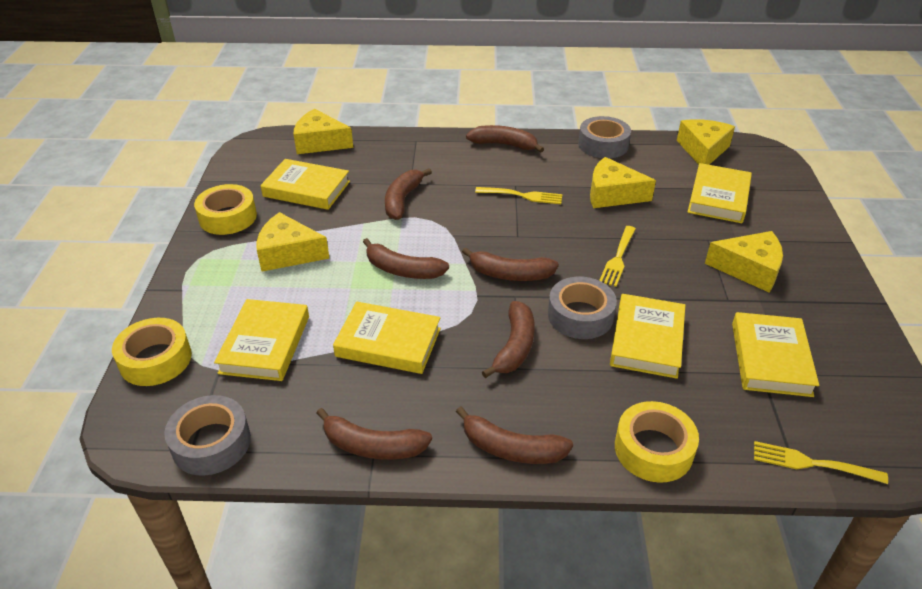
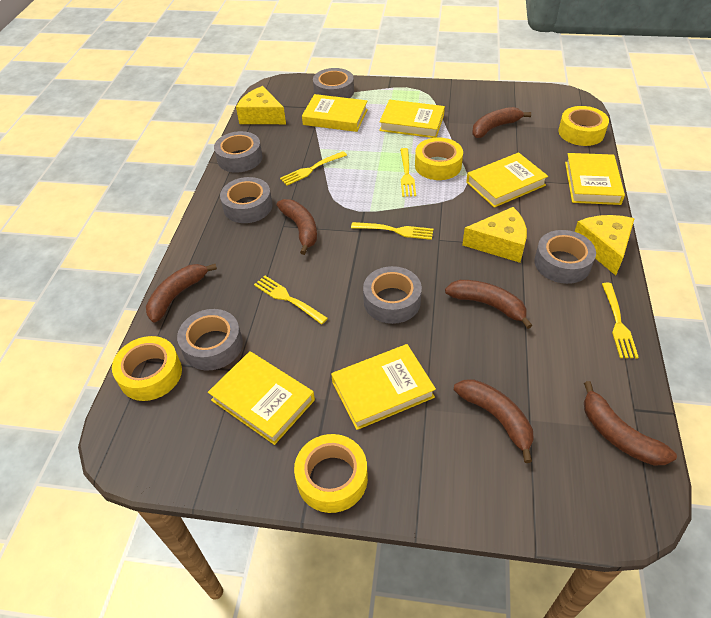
brown banana: [316,408,432,460] [363,238,449,279] [385,168,432,220] [456,407,573,464] [462,247,559,281] [466,125,544,153] [482,301,535,378] = 7 -> [146,264,217,323] [277,199,317,255] [445,280,533,329] [454,379,534,463] [472,107,531,138] [584,381,677,465] = 6
grey tape: [164,395,251,476] [548,277,617,339] [578,116,631,158] = 3 -> [177,309,243,370] [214,131,262,173] [220,177,273,223] [313,68,354,98] [363,266,422,324] [534,230,596,284] = 6
yellow cheese: [256,212,330,272] [294,109,353,154] [590,157,656,208] [677,119,735,165] [705,231,783,293] = 5 -> [236,86,286,124] [462,207,527,263] [575,215,635,275] = 3
yellow fork: [475,187,562,204] [599,226,636,287] [754,441,888,484] = 3 -> [254,276,328,324] [280,151,347,186] [351,222,433,240] [400,148,416,197] [602,283,639,358] = 5
yellow tape: [112,318,192,386] [194,184,257,235] [615,401,699,483] = 3 -> [112,336,182,401] [294,434,368,513] [415,138,463,180] [559,106,609,146] = 4

